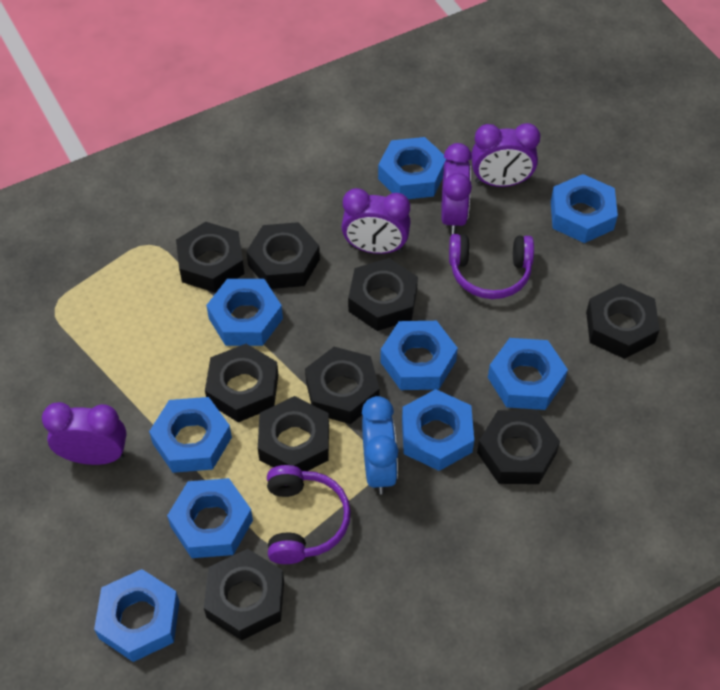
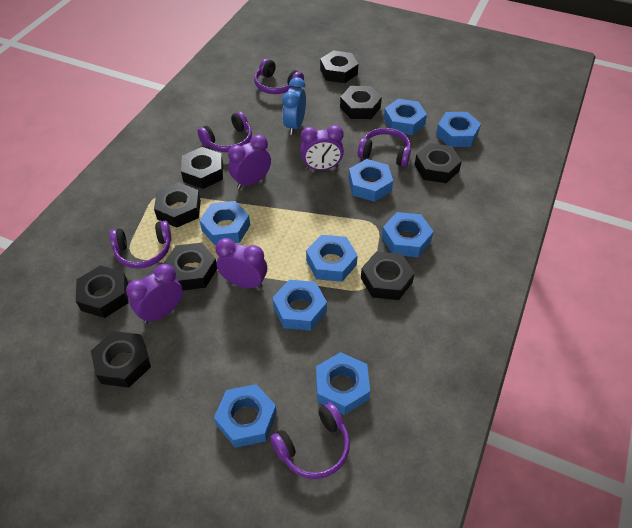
purple headphones: [267,465,351,564] [449,234,534,299] = 2 -> [109,221,172,269] [198,111,252,152] [254,58,304,94] [270,402,350,479] [358,128,411,167] = 5

